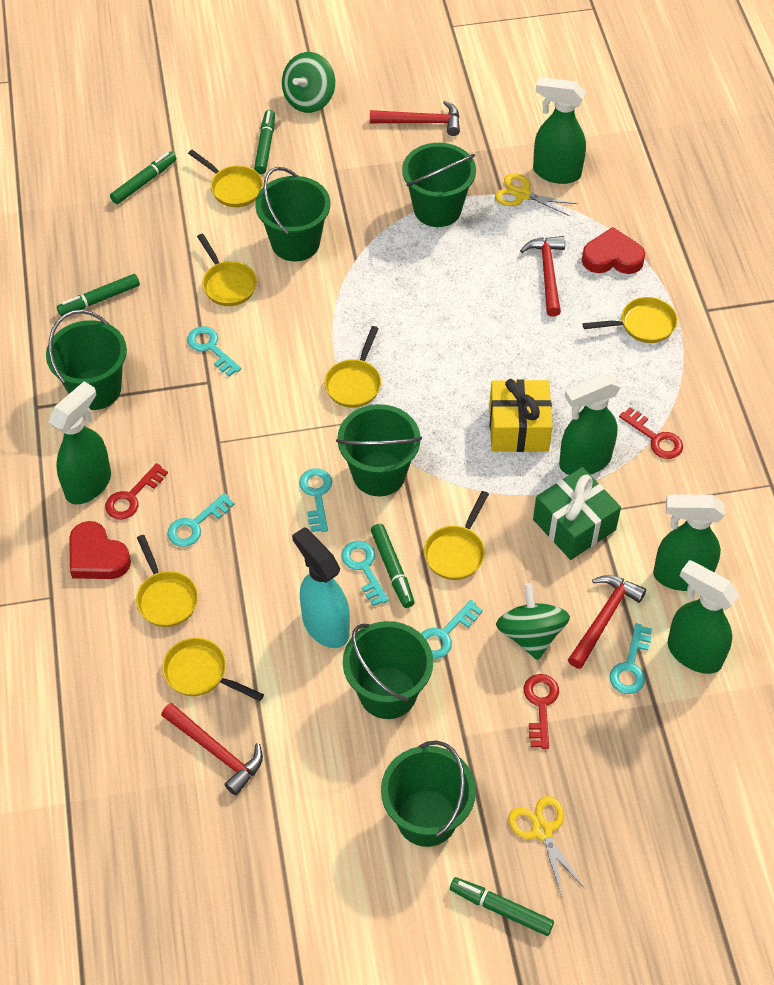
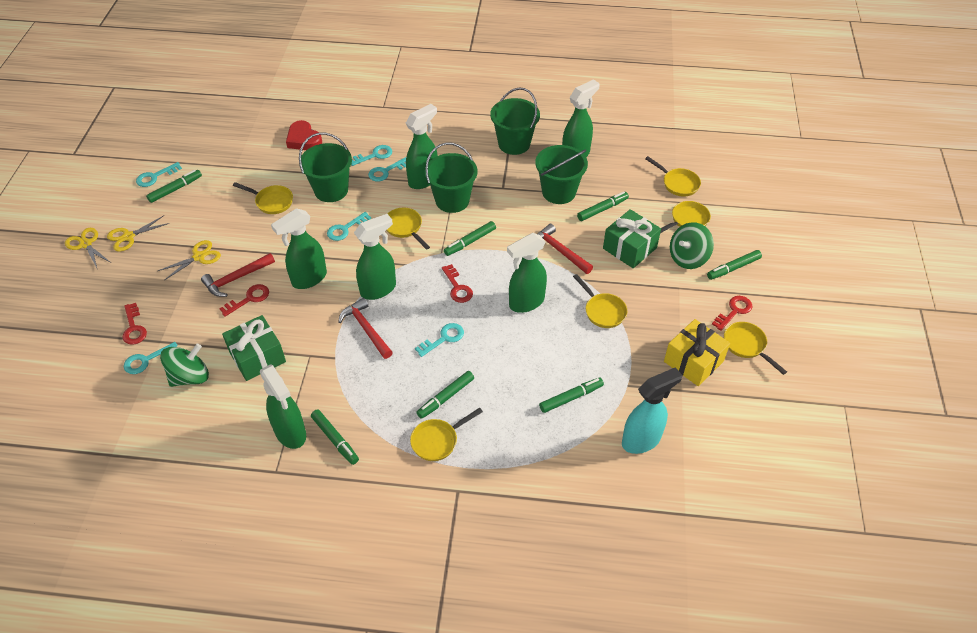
green bucket: [46,310,127,410] [255,167,330,261] [336,404,422,496] [343,621,433,719] [381,741,476,847] [402,143,476,227] = 6 -> [299,133,352,202] [425,142,478,213] [490,87,540,155] [535,145,588,204] = 4
green gift: [533,467,621,560] = 1 -> [222,315,286,381] [603,209,661,268] = 2
green marker: [57,274,140,316] [110,152,176,204] [254,110,275,174] [371,524,415,608] [450,877,554,936] = 5 -> [146,170,202,203] [311,409,359,465] [416,371,474,419] [444,221,496,256] [539,378,604,413] [577,192,629,221] [707,250,762,280] = 7
green spray bottle: [48,381,111,505] [533,77,586,184] [559,374,621,475] [653,494,725,591] [667,560,739,674] = 5 -> [260,364,306,449] [271,208,327,289] [354,214,396,300] [406,104,438,189] [507,233,547,313] [562,80,600,157] = 6
red hammer: [161,703,263,796] [370,101,460,136] [520,236,565,317] [568,575,646,669] = 4 -> [201,253,275,297] [338,298,393,359] [538,224,593,274] = 3
red heart: [69,521,131,579] [582,227,645,274] = 2 -> [286,120,322,150] = 1
red key: [105,463,168,519] [523,674,559,749] [619,407,683,459] = 3 -> [122,303,147,345] [219,284,269,317] [442,264,473,303] [712,296,753,331] = 4
yellow scissors: [495,173,578,217] [508,796,585,897] = 2 -> [65,228,111,268] [107,216,169,252] [158,240,221,280] = 3

